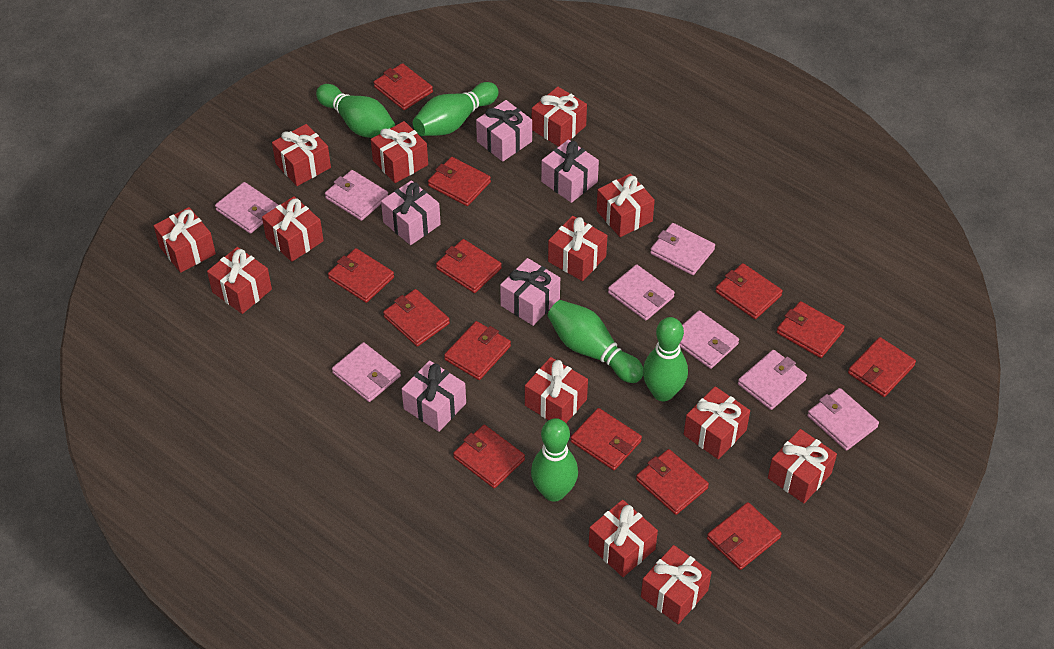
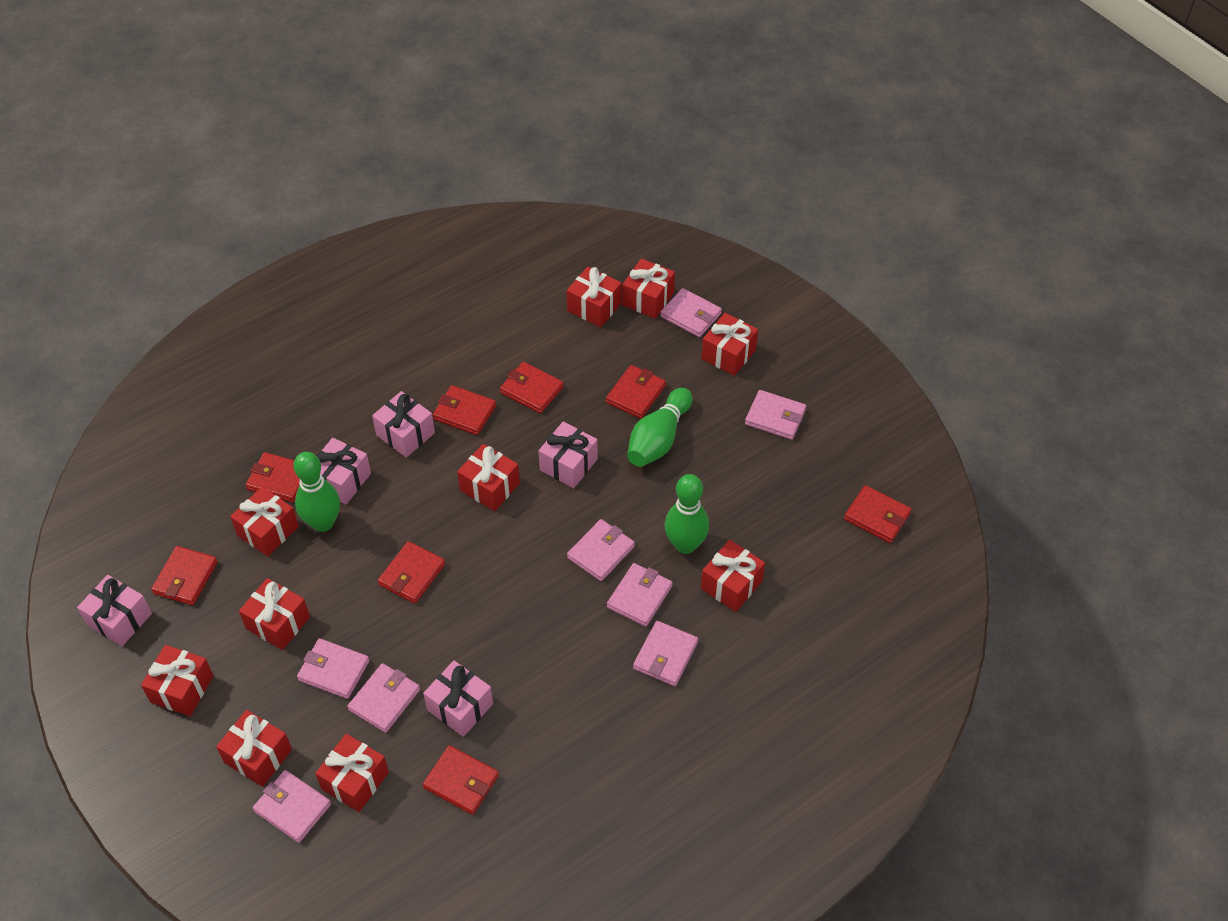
green bowling pin: [316,84,395,138] [413,82,499,136] [531,418,578,502] [547,300,643,383] [643,317,688,401] = 5 -> [293,452,340,532] [627,388,692,467] [665,474,709,554] = 3
red gift: [154,207,216,273] [207,247,272,314] [262,196,324,262] [272,124,331,186] [371,121,428,183] [525,357,588,423] [532,87,587,147] [548,216,607,281] [589,500,658,577] [597,173,655,237] [641,545,712,624] [684,386,750,459] [768,429,837,503] = 13 -> [141,645,214,716] [216,710,292,787] [230,487,299,557] [239,578,310,650] [315,734,389,812] [457,444,520,511] [567,267,622,327] [622,258,675,319] [701,313,758,376] [701,540,765,612] = 10
red wallet: [328,248,394,303] [374,63,433,110] [383,289,450,347] [428,157,491,206] [436,239,502,293] [444,321,511,380] [453,425,525,488] [571,408,642,470] [636,449,709,515] [707,502,782,570] [715,263,783,319] [777,301,845,358] [848,337,916,397] = 13 -> [151,546,218,605] [246,452,300,503] [378,541,445,604] [423,745,499,815] [433,385,496,435] [500,362,564,414] [606,365,666,419] [844,485,912,543] = 8

